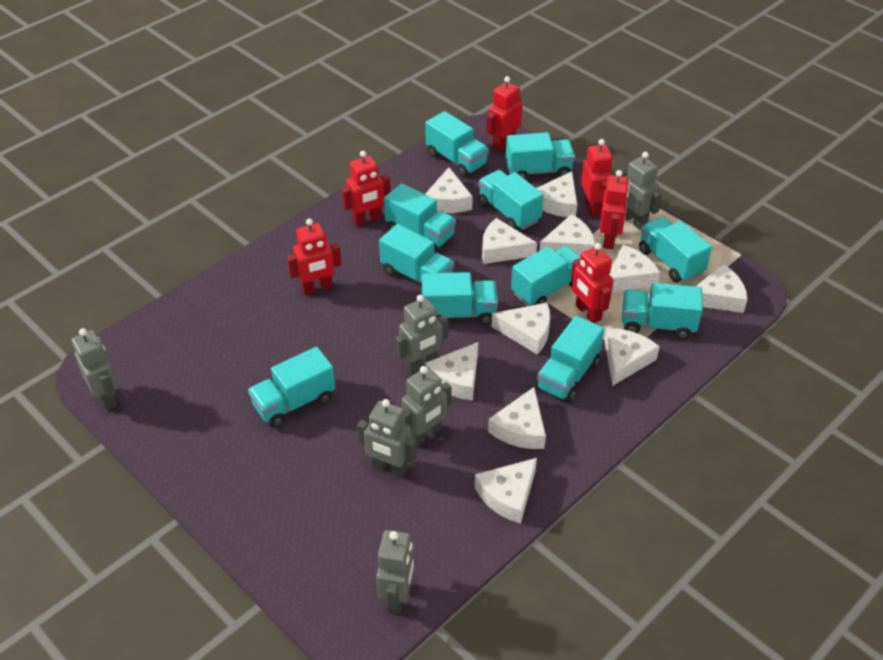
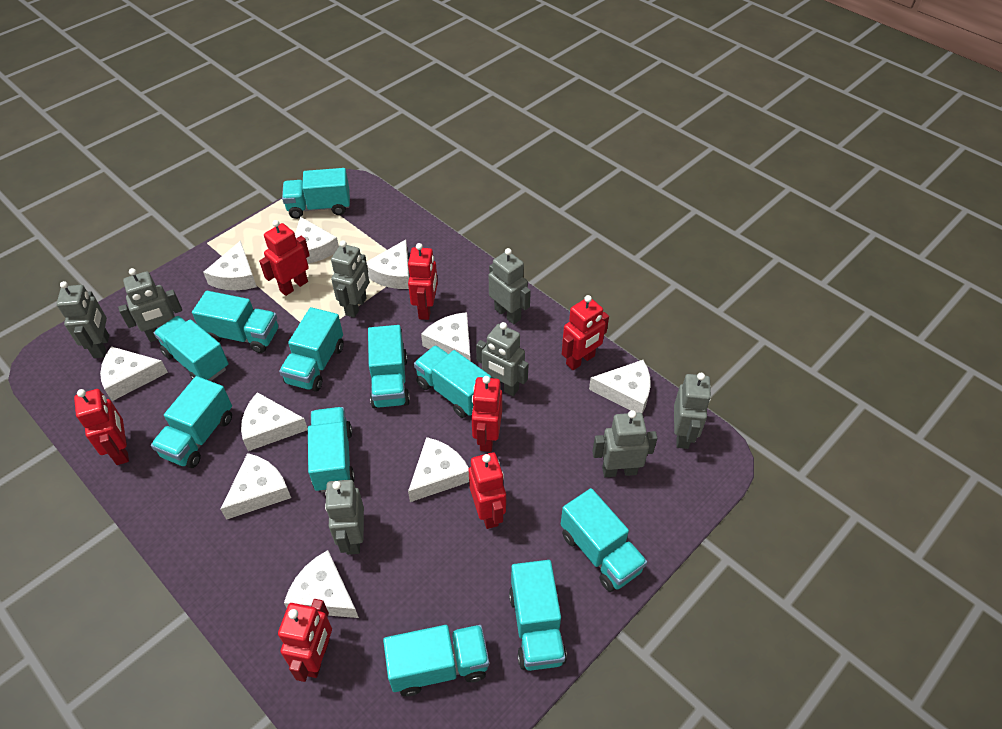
grey robot: [71,328,118,410] [357,399,417,478] [376,530,415,614] [396,295,448,374] [401,366,451,446] [622,152,662,230] = 6 -> [57,281,109,358] [118,268,182,342] [325,480,364,555] [331,240,369,318] [476,322,529,396] [489,248,531,324] [592,410,657,477] [674,373,711,449] = 8
red robot: [287,218,342,295] [342,151,390,227] [486,76,523,152] [571,243,614,323] [581,139,613,217] [600,170,629,249] = 6 -> [74,389,129,465] [259,220,310,296] [278,599,332,682] [408,243,438,320] [468,452,506,529] [471,376,502,452] [562,295,609,370] = 7
white cheese: [425,167,473,213] [425,342,478,401] [475,458,537,524] [482,218,537,264] [488,387,546,449] [491,303,550,355] [536,171,577,217] [540,214,595,256] [605,328,660,386] [609,245,660,292] [695,264,748,313] = 11 -> [100,346,168,401] [203,241,257,290] [221,453,291,520] [241,392,308,451] [284,550,359,618] [295,217,339,263] [367,240,409,289] [408,437,469,502] [421,312,471,361] [589,360,651,414] = 10

